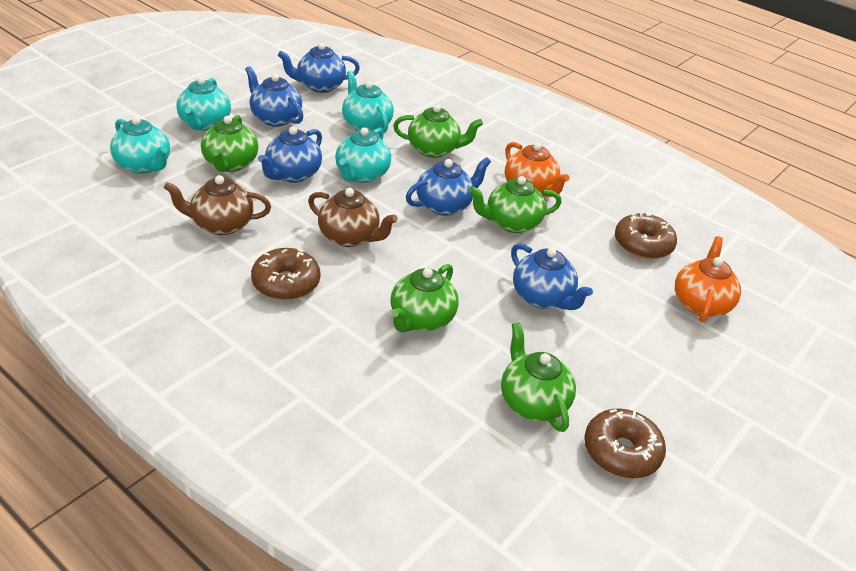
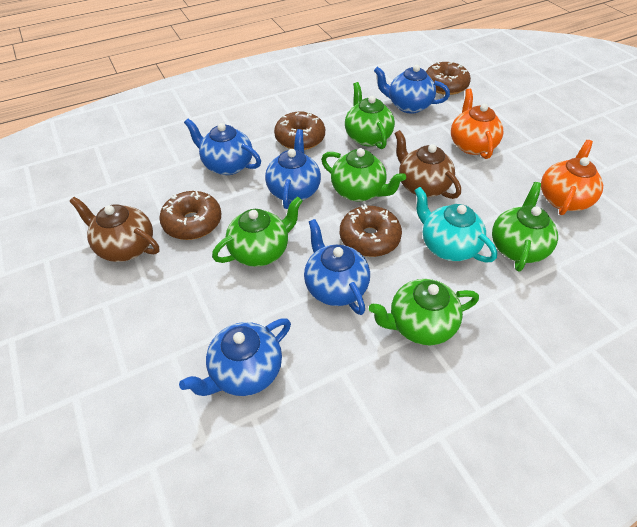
brown donut: [251,248,320,300] [584,408,666,478] [615,212,677,259] = 3 -> [159,191,221,240] [274,111,325,150] [340,204,402,257] [426,62,471,95] = 4
turquoise teapot: [110,117,170,174] [176,77,231,131] [335,127,391,183] [342,71,394,133] = 4 -> [414,187,497,262] = 1

